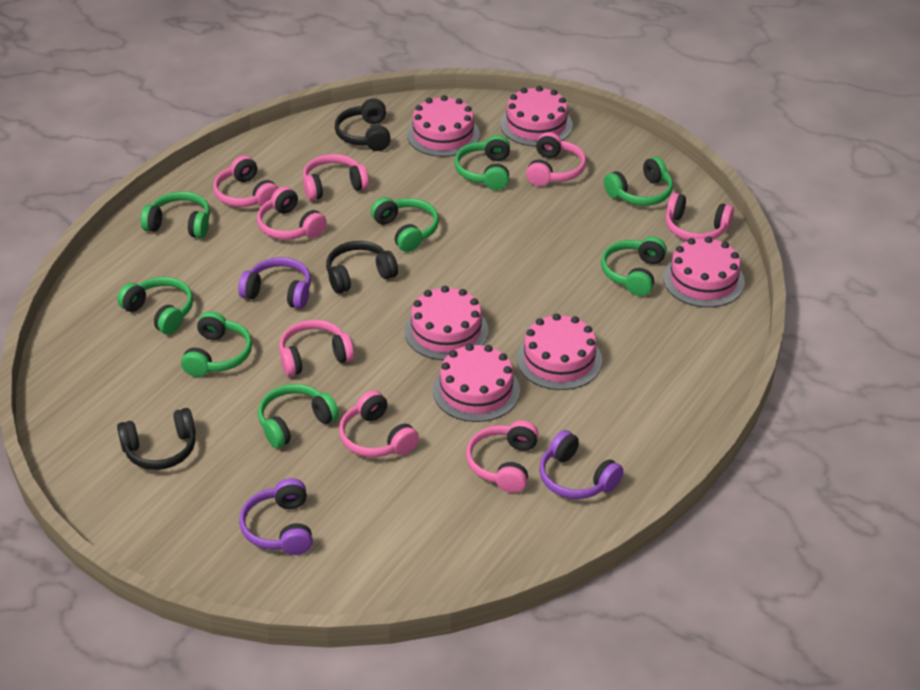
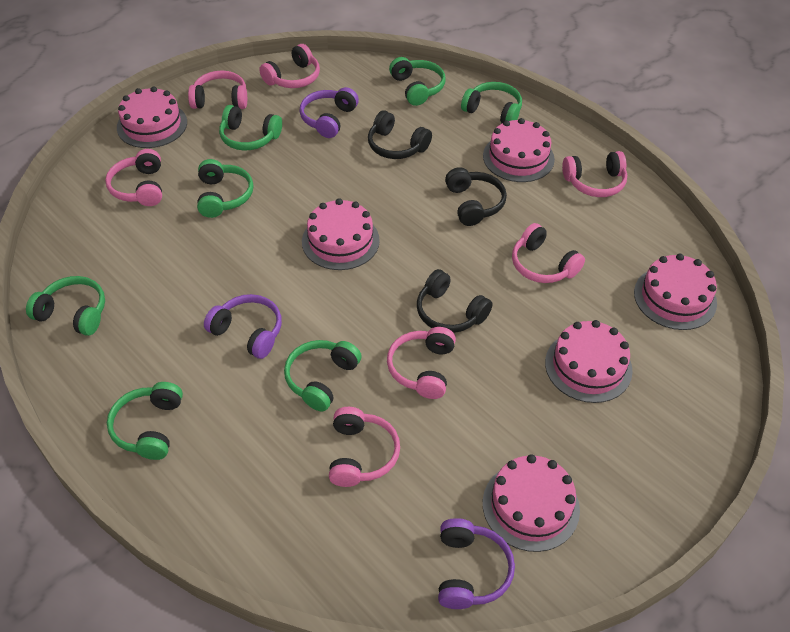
green headphones: [117,277,193,334] [141,191,210,238] [181,311,252,377] [258,384,339,448] [371,197,439,252] [454,135,510,190] [601,236,667,296] [604,157,673,206] = 8 -> [26,276,105,336] [107,382,183,460] [197,159,253,218] [219,105,282,151] [284,340,362,411] [389,57,446,106] [461,82,522,123] = 7
pink headphones: [213,156,278,207] [257,186,327,240] [279,320,354,376] [303,154,369,201] [339,390,419,457] [466,420,539,493] [526,132,586,186] [666,193,734,241] = 8 -> [105,149,162,206] [188,71,247,109] [259,44,320,88] [329,407,400,487] [387,327,456,399] [512,223,585,283] [562,151,627,197] = 7

